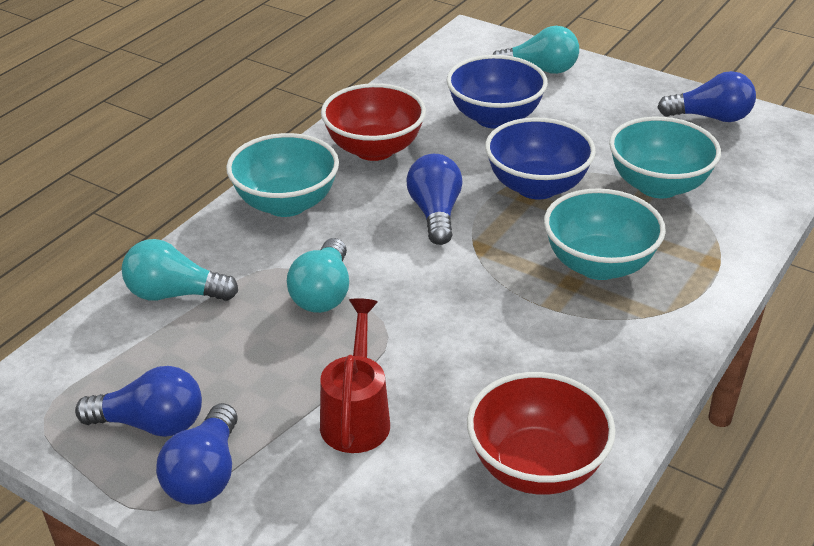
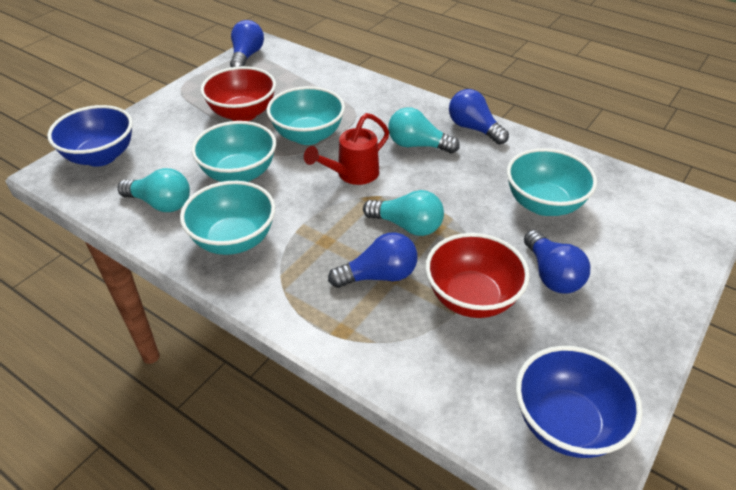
turquoise bowl: [226,133,339,217] [544,188,666,280] [609,117,721,198] = 3 -> [180,181,275,255] [191,121,276,182] [267,86,345,145] [507,148,597,216] = 4

